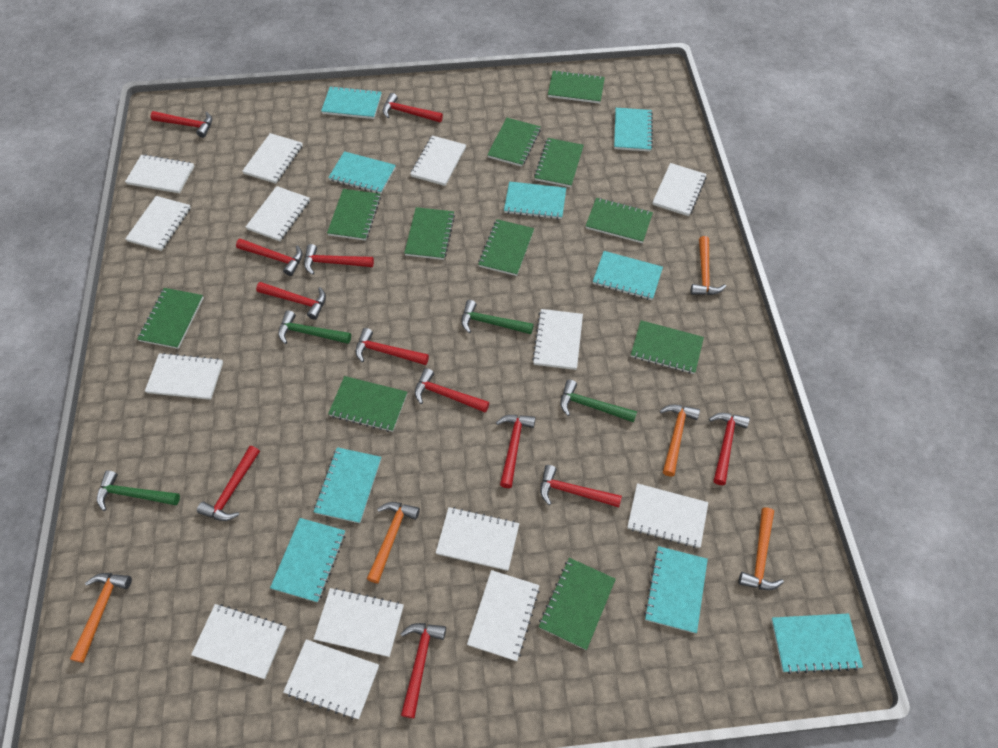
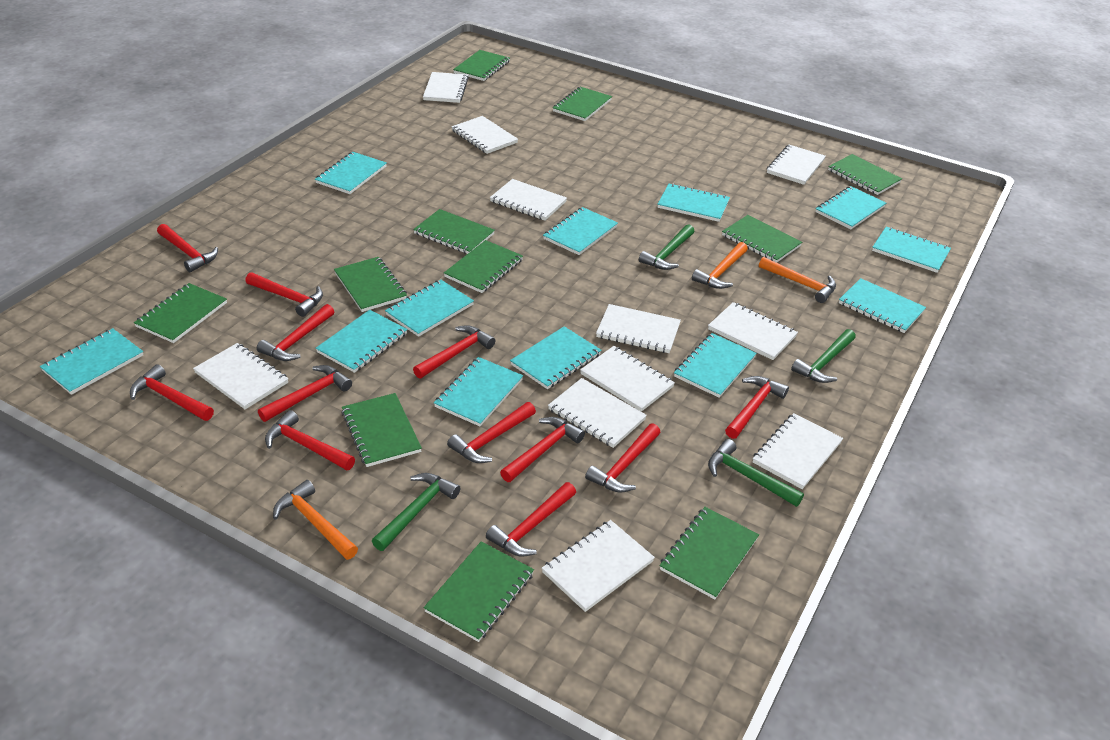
orange hammer: [70,573,132,663] [367,502,420,583] [660,404,700,476] [691,236,726,295] [738,508,784,590] = 5 -> [273,480,358,560] [692,242,748,289] [759,257,836,303] = 3
turquoise notebook: [270,518,345,603] [314,447,381,523] [321,86,382,119] [328,151,396,194] [504,181,566,219] [593,251,663,300] [614,108,653,152] [644,546,708,633] [771,614,863,674] = 9 -> [40,328,143,395] [315,152,387,194] [316,310,408,373] [385,280,474,337] [434,357,523,426] [510,326,601,389] [543,207,618,255] [657,183,730,222] [674,333,757,398] [816,186,886,229] [839,278,926,333] [872,227,951,273] = 12
white notebook: [125,154,195,193] [125,196,191,251] [145,353,223,400] [191,604,286,679] [242,133,303,184] [246,186,310,241] [283,639,379,720] [314,588,404,657] [411,135,466,186] [436,507,519,571] [467,570,540,661] [532,309,583,370] [627,483,708,548] [652,163,707,216] = 14 -> [193,343,288,409] [423,72,469,103] [451,116,518,154] [490,179,567,221] [542,520,655,612] [548,378,647,448] [580,346,675,412] [596,304,681,353] [708,302,798,360] [753,413,843,489] [767,145,826,185] = 11

